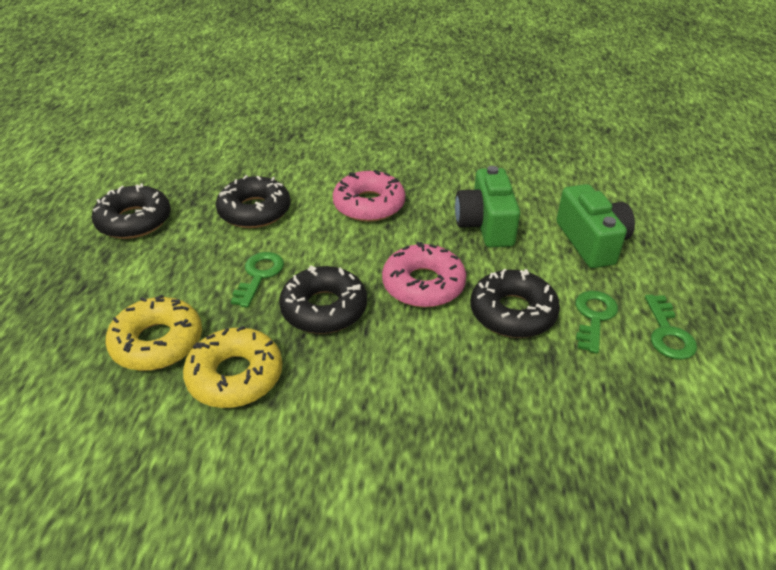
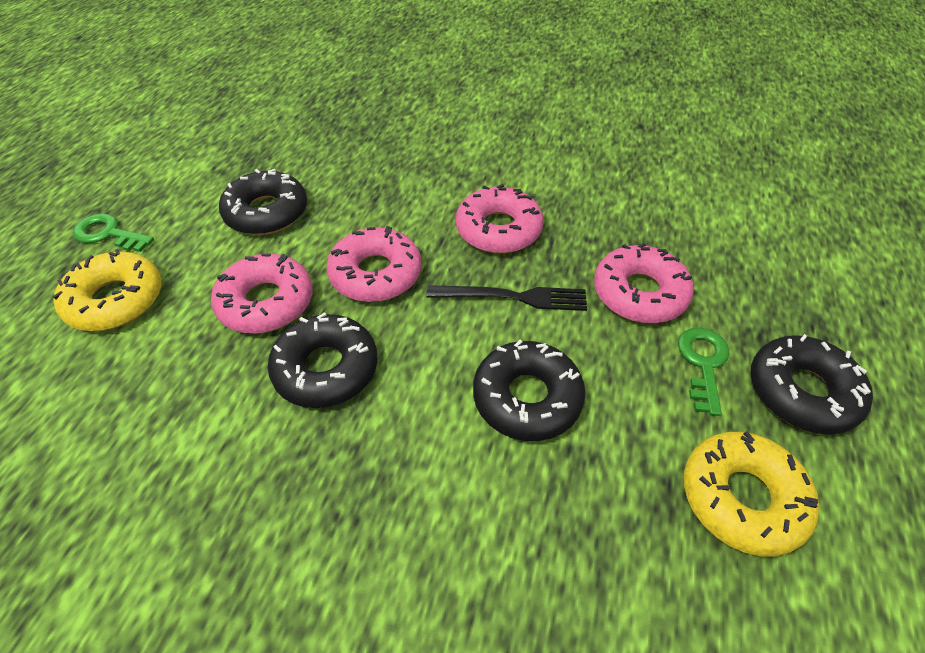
black fork: none = 0 -> [427,285,587,311] = 1
green camera: [455,166,520,247] [557,184,635,268] = 2 -> none = 0
green key: [231,252,284,308] [575,291,618,354] [645,295,697,360] = 3 -> [73,214,154,252] [678,328,729,416] = 2
pink donut: [333,170,405,222] [382,242,466,307] = 2 -> [211,253,313,334] [327,226,421,302] [456,184,544,253] [594,243,694,323] = 4

